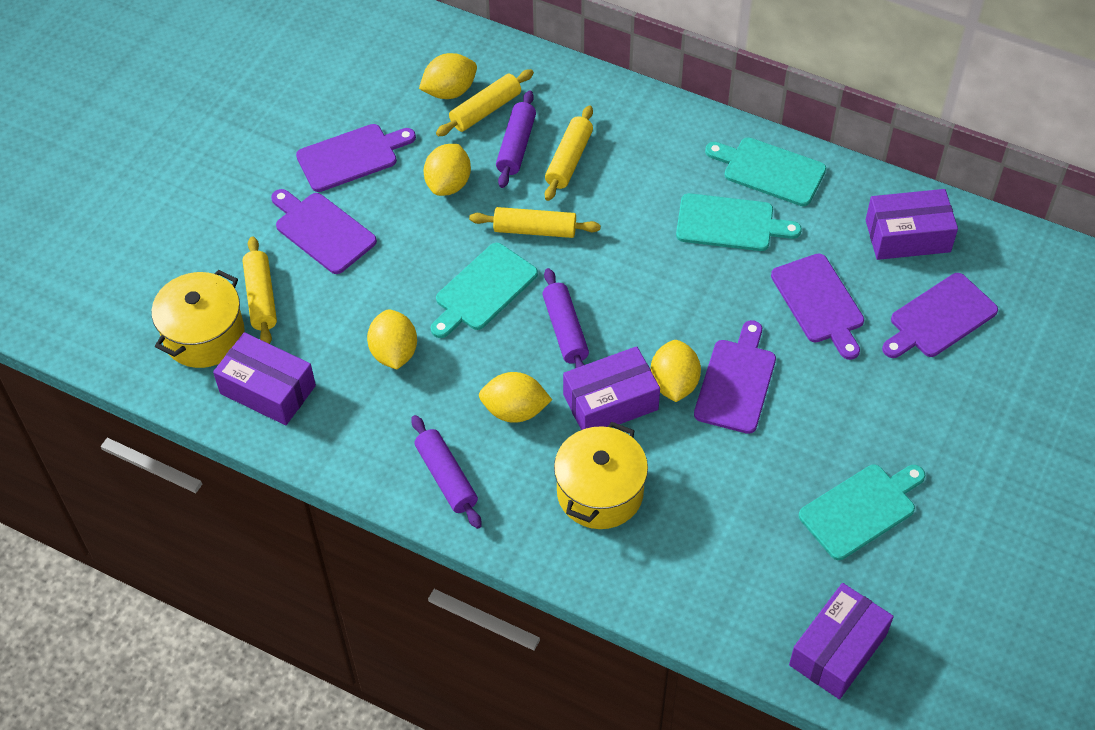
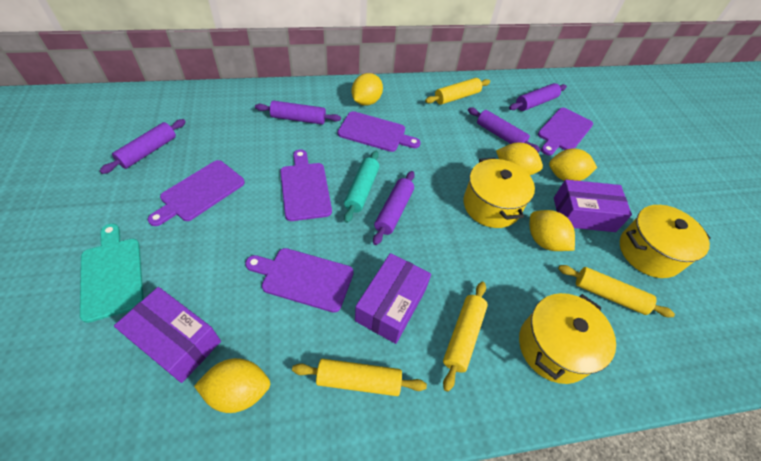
purple box: [213,332,316,425] [563,346,660,430] [789,583,894,699] [866,189,958,260] = 4 -> [114,287,221,383] [355,253,431,344] [554,180,632,232] = 3
purple rolling pin: [411,415,482,529] [496,90,536,188] [542,268,589,368] = 3 -> [100,119,186,174] [255,101,341,125] [373,171,415,245] [468,107,540,153] [509,83,567,111] = 5
turquoise cutting board: [431,243,538,338] [676,193,802,251] [705,137,826,206] [799,465,925,560] = 4 -> [80,224,144,323] = 1
turquoise rolling pin: none = 0 -> [344,151,379,223] = 1
yellow pot: [151,270,245,368] [554,422,648,529] = 2 -> [463,158,535,228] [519,293,616,384] [620,205,710,278] = 3

